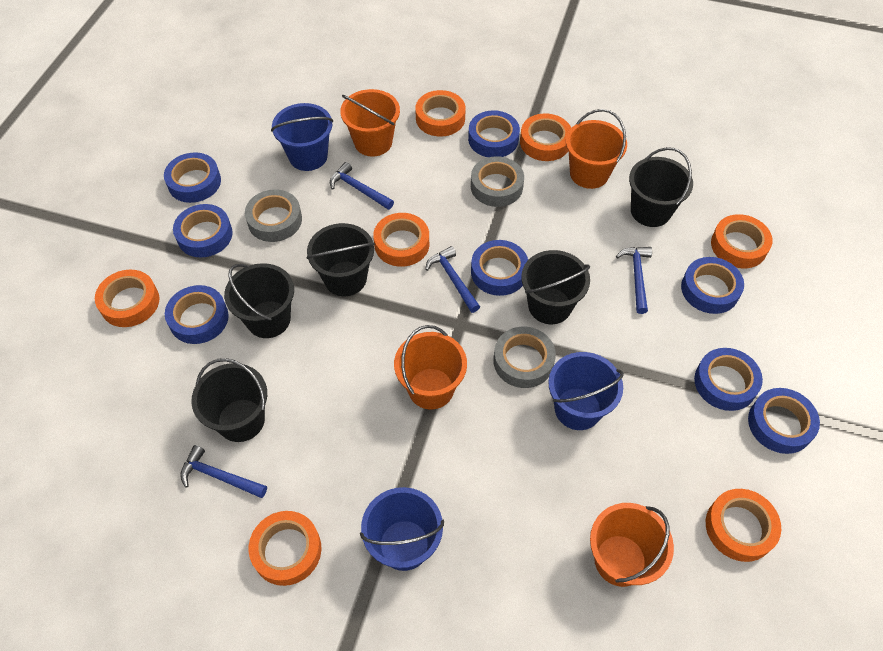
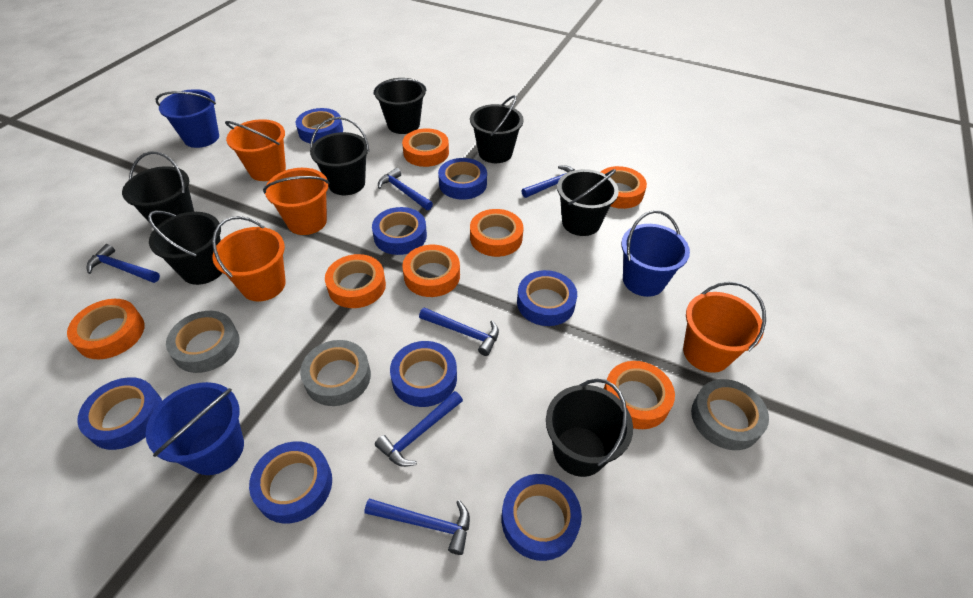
black bucket: [191,358,267,442] [224,263,294,338] [306,223,375,296] [521,250,590,324] [629,147,693,227] = 5 -> [122,151,194,227] [148,211,222,285] [310,117,369,195] [374,78,427,134] [470,95,524,163] [546,379,633,477] [557,169,619,236] = 7
blue hammer: [180,445,267,498] [330,162,394,210] [425,246,480,313] [616,247,652,314] = 4 -> [86,244,160,283] [364,499,470,555] [375,391,463,467] [378,168,433,210] [419,307,499,356] [521,165,575,198] = 6

